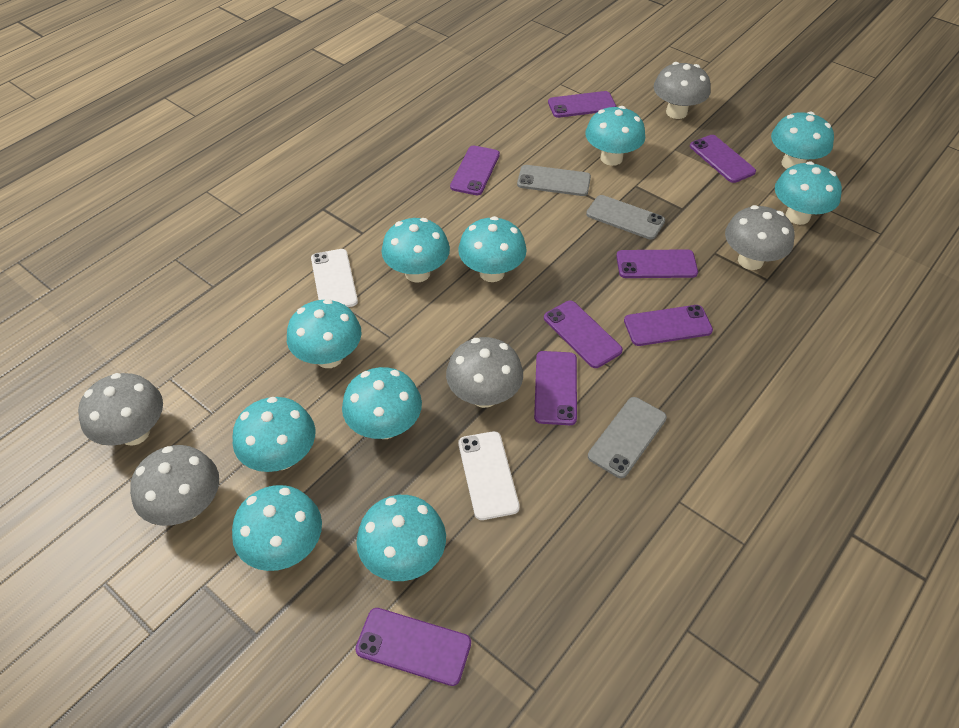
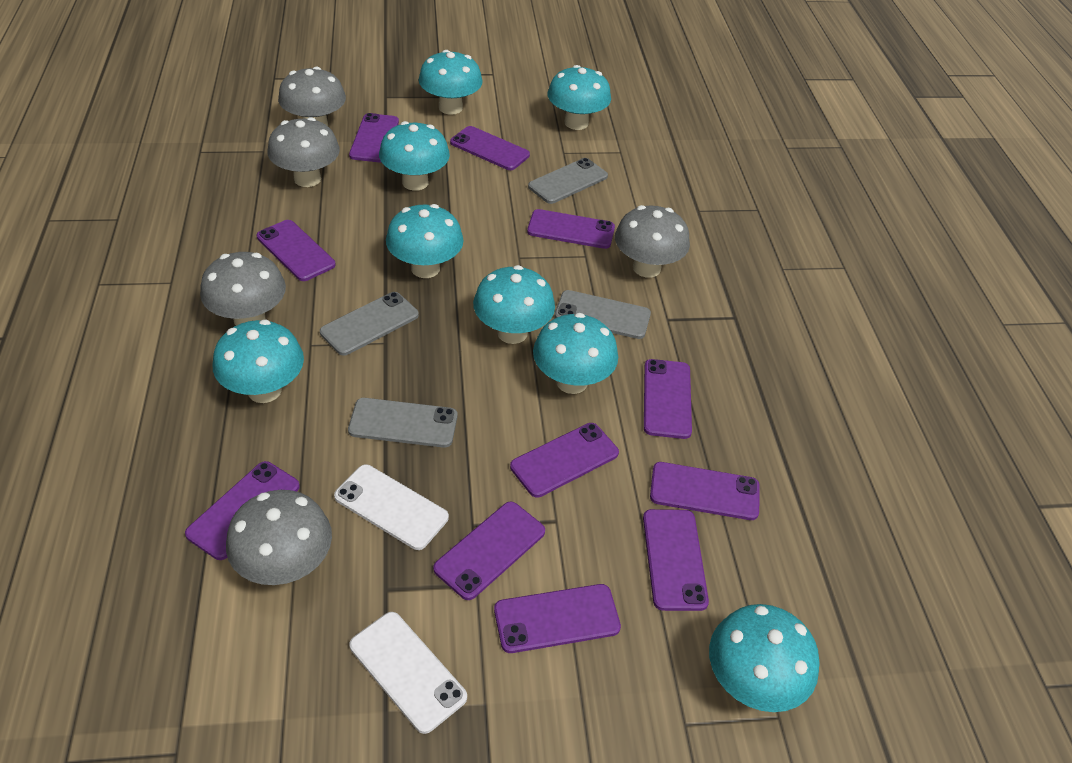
grey phone: [517,165,591,196] [586,195,665,240] [588,397,667,478] = 3 -> [320,292,419,356] [348,398,458,448] [528,158,608,204] [555,290,651,339] = 4
purple phone: [355,608,471,686] [450,146,500,195] [534,351,577,425] [544,301,623,368] [548,91,616,118] [616,249,698,278] [624,305,713,346] [690,135,756,183] = 8 -> [185,461,300,560] [256,220,336,281] [349,113,399,162] [433,501,545,600] [450,126,530,170] [494,584,621,653] [510,423,619,498] [527,209,615,249] [643,509,709,611] [644,359,692,439] [650,462,760,520] = 11
turquoise mushroom: [232,397,315,472] [232,485,322,571] [287,299,361,368] [342,367,422,439] [356,495,446,581] [382,218,450,282] [458,216,527,282] [585,106,646,166] [771,112,834,169] [775,161,842,225] = 10 -> [213,320,304,403] [379,121,450,191] [386,204,464,278] [419,50,483,115] [473,265,555,344] [533,313,618,394] [548,65,611,130] [709,604,820,712] = 8

